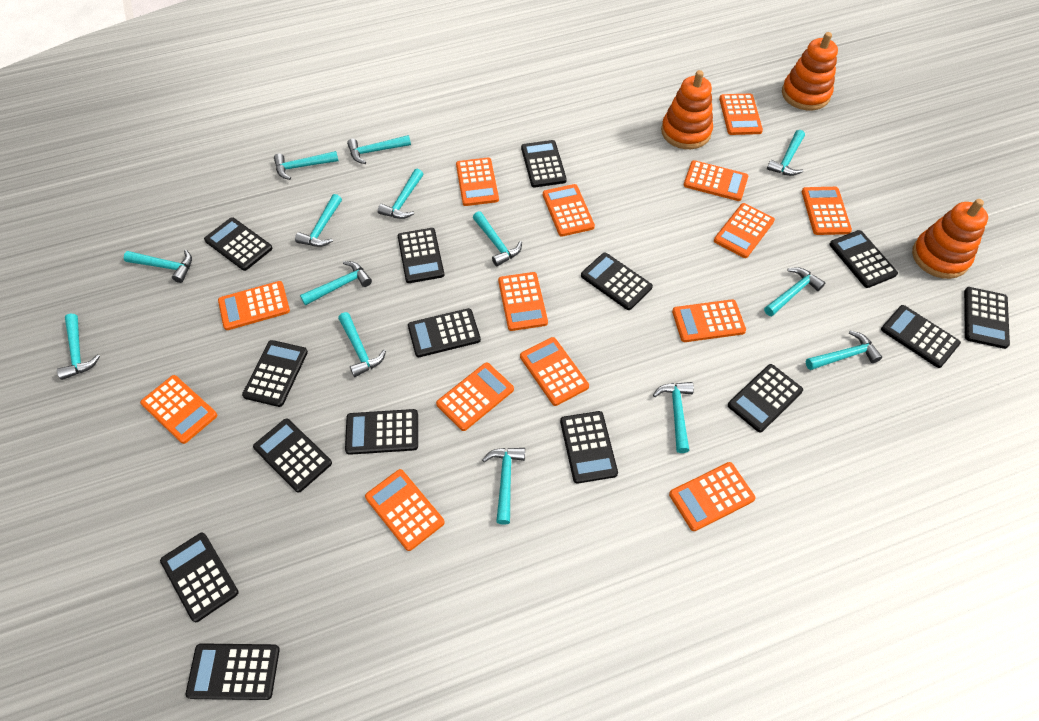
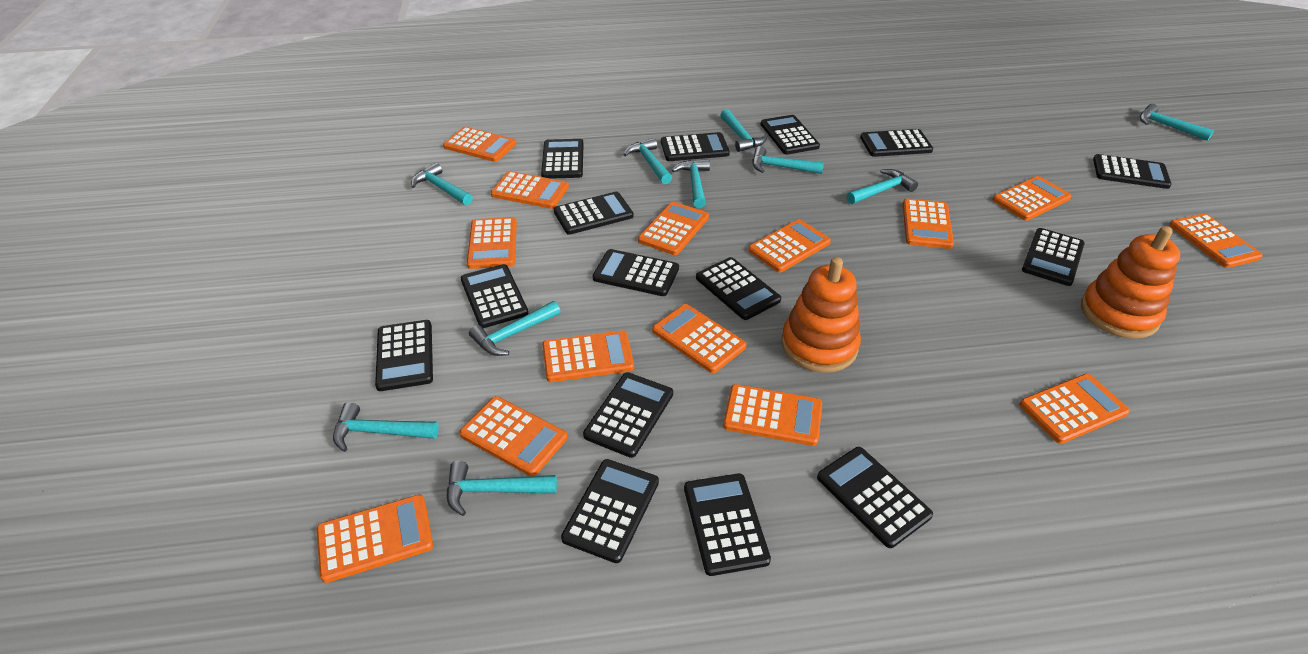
orange stacking toy: [661,70,713,149] [782,32,838,110] [912,199,988,279] = 3 -> [781,257,861,373] [1081,226,1180,339] = 2
turquoise hammer: [57,313,100,380] [124,250,192,283] [274,151,338,180] [295,194,342,247] [300,261,372,306] [338,312,386,377] [347,135,411,164] [378,169,423,219] [473,211,522,266] [482,448,525,525] [653,382,694,453] [764,267,825,316] [767,130,805,176] [806,331,882,370] = 14 -> [333,402,439,452] [411,162,473,205] [447,461,557,516] [469,301,561,356] [624,138,672,184] [672,159,710,208] [720,109,767,152] [752,146,824,174] [847,169,918,204] [1140,104,1214,141] = 10

